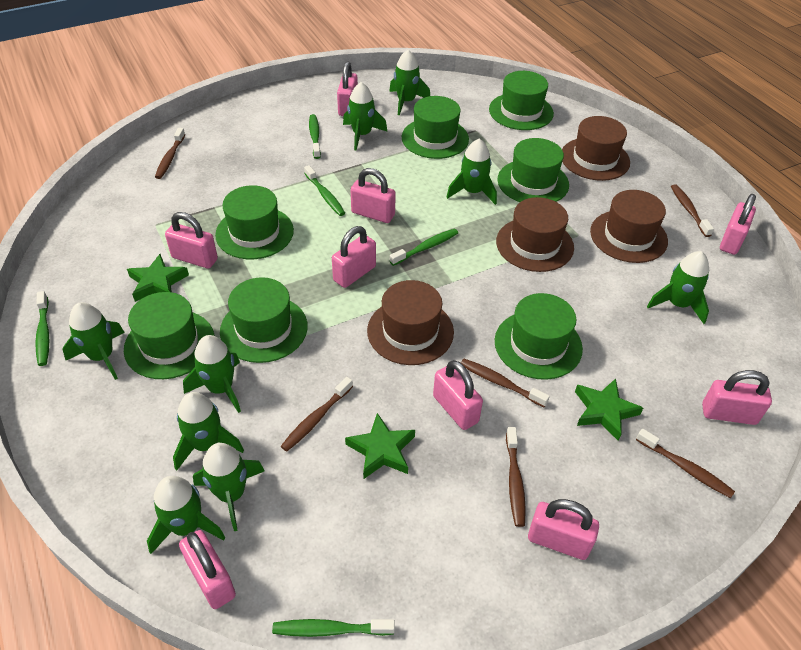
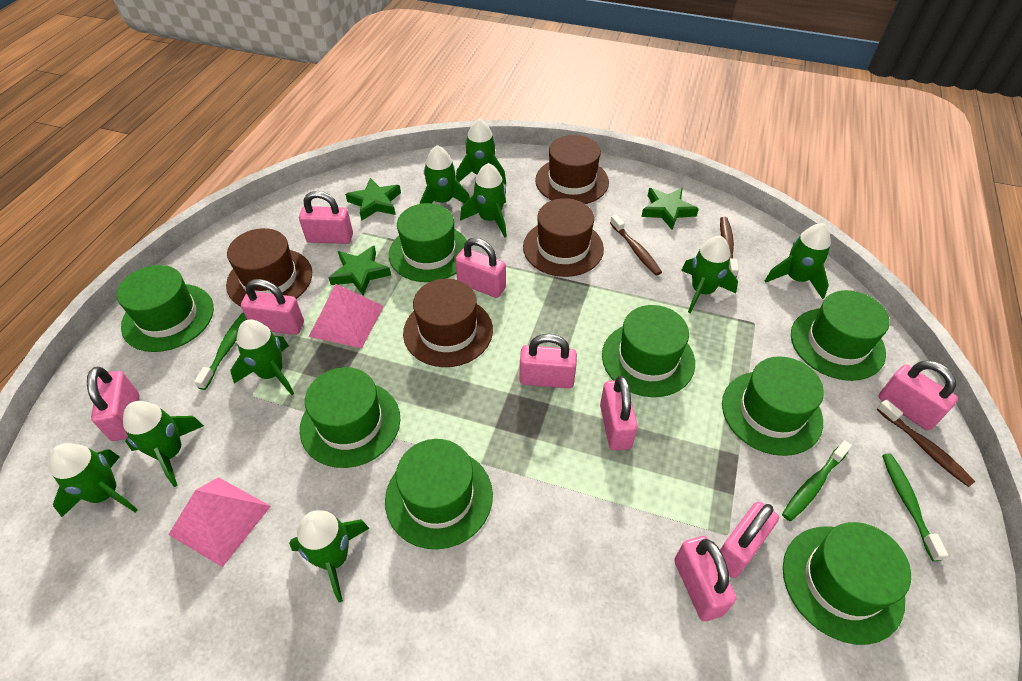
brown toothbrush: [155,128,185,179] [281,377,353,452] [461,359,550,407] [506,427,526,527] [636,428,735,498] [671,184,714,237] = 6 -> [610,214,662,276] [720,217,739,277] [877,399,975,487] = 3
green hat: [124,292,215,379] [215,185,294,259] [220,277,308,363] [402,96,469,159] [489,71,554,130] [495,293,583,380] [497,138,569,202] = 7 -> [117,265,214,352] [300,367,400,468] [385,439,493,549] [389,203,467,282] [602,305,695,397] [722,356,824,456] [783,522,911,645] [791,290,890,381] = 8
green toothbrush: [35,291,49,366] [272,619,395,637] [304,165,345,216] [309,114,321,159] [390,229,458,266] = 5 -> [194,313,247,390] [782,440,852,521] [882,453,948,561] = 3
pink pyramid: none = 0 -> [168,477,271,567] [309,284,384,348] = 2

